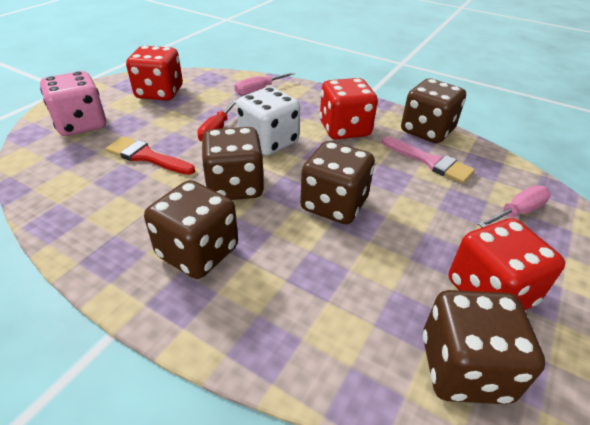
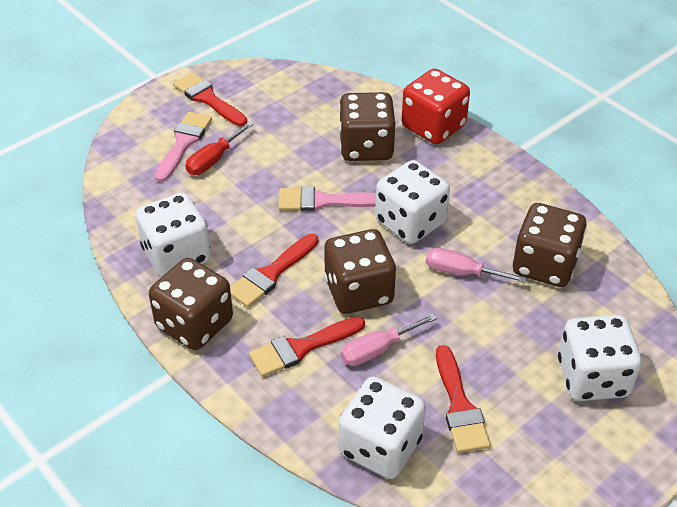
brown dice: [144,180,238,279] [201,127,264,200] [300,141,375,224] [401,79,466,143] [423,290,545,404] = 5 -> [149,258,233,350] [324,229,396,314] [339,92,396,161] [513,203,587,287] = 4
pink brush: [382,136,475,184] = 1 -> [154,112,212,182] [278,186,376,212] = 2
pink dice: [40,71,106,136] = 1 -> none = 0
red brush: [106,136,195,175] = 1 -> [173,73,247,126] [230,234,318,307] [249,317,365,377] [436,345,491,453] = 4
red dice: [126,46,183,101] [320,78,378,140] [449,218,565,310] = 3 -> [402,69,470,144] = 1
white dice: [236,87,300,156] = 1 -> [135,193,211,277] [339,377,426,479] [375,160,450,244] [558,315,642,401] = 4

